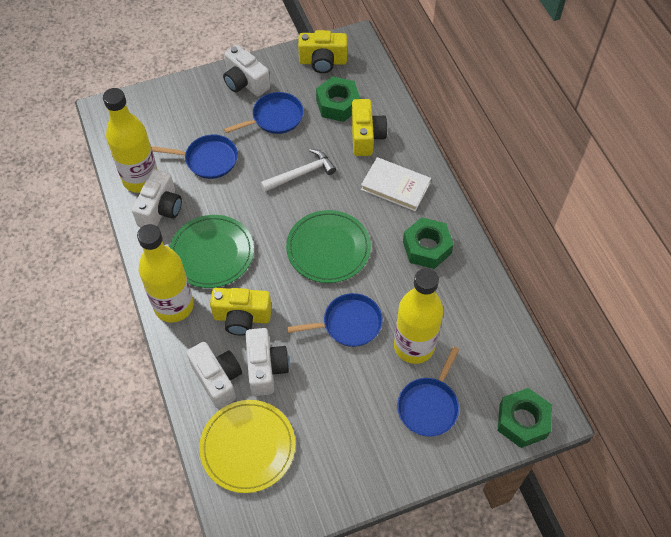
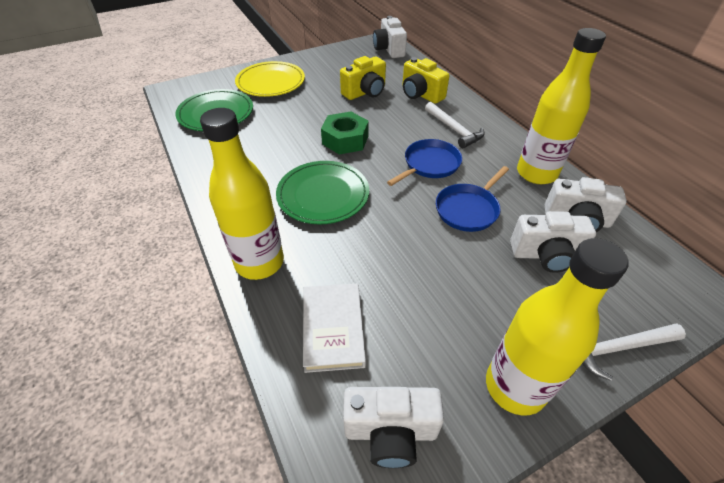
blue pan: [152,135,238,179] [224,92,304,134] [287,293,383,347] [397,346,459,437] = 4 -> [387,139,462,186] [436,166,509,232] = 2
green nut: [316,76,360,122] [403,217,454,269] [498,388,552,448] = 3 -> [321,112,369,154] = 1
white hammer: [261,149,336,192] = 1 -> [425,102,485,148] [582,323,686,381] = 2
yellow camera: [210,288,272,336] [298,30,347,73] [352,99,388,156] = 3 -> [340,56,386,100] [402,57,450,104] = 2

